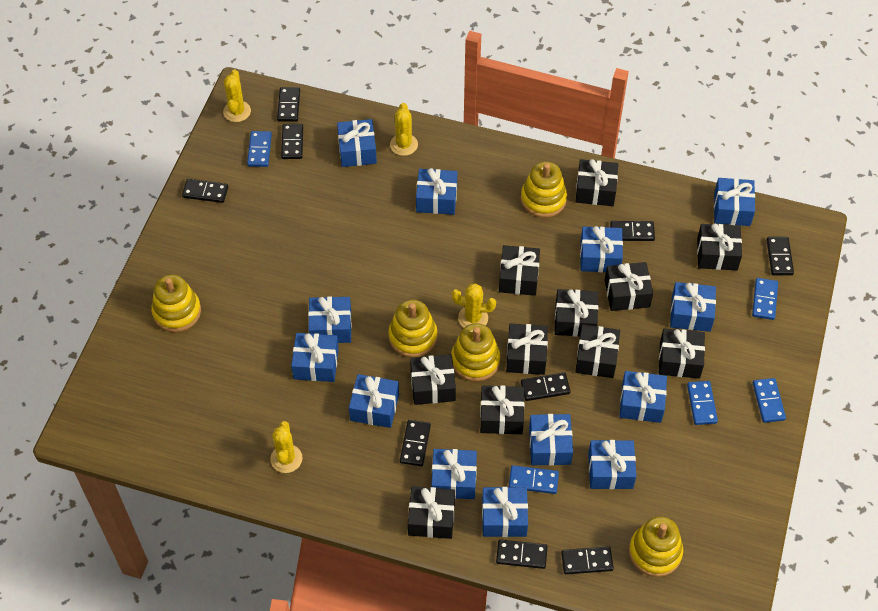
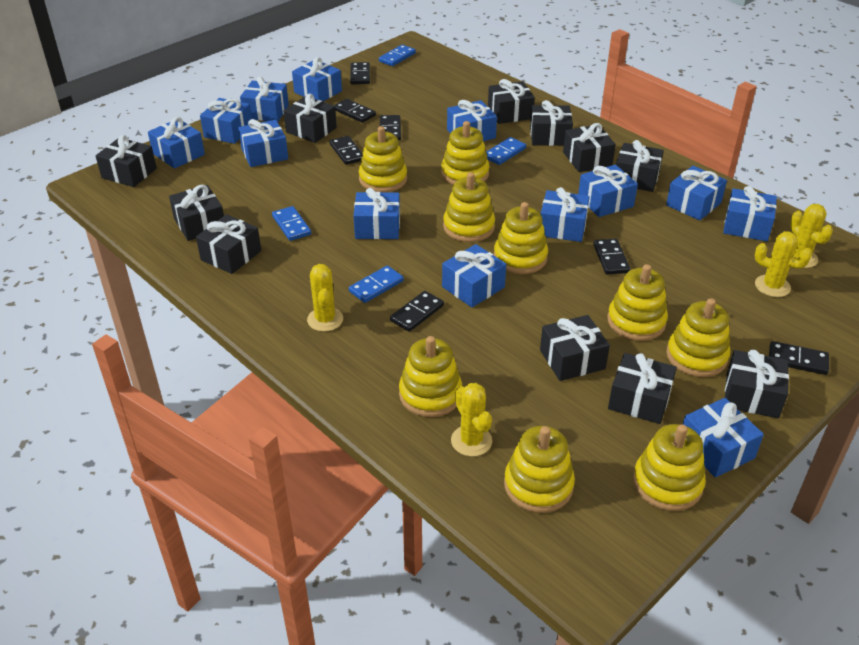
black domino: [182,179,228,203] [277,87,300,122] [281,124,303,159] [400,420,431,466] [496,539,548,569] [521,372,571,401] [561,547,614,574] [610,221,655,241] [767,237,794,275] = 9 -> [330,136,363,165] [334,99,376,123] [350,62,370,84] [380,115,401,140] [390,291,444,332] [593,238,630,275] [769,341,829,375] = 7
blue domino: [247,131,272,167] [509,465,559,494] [687,381,718,425] [752,278,778,320] [753,378,786,423] = 5 -> [272,206,311,241] [349,266,404,303] [379,45,416,66] [486,137,526,165] = 4
yellow stacking toy: [151,274,201,332] [388,299,437,357] [451,323,500,381] [521,161,567,218] [629,516,683,577] = 5 -> [359,126,407,192] [399,336,462,417] [441,121,489,185] [443,172,495,242] [494,202,548,274] [504,426,575,513] [607,264,668,341] [633,424,706,511] [666,298,730,377] = 9

